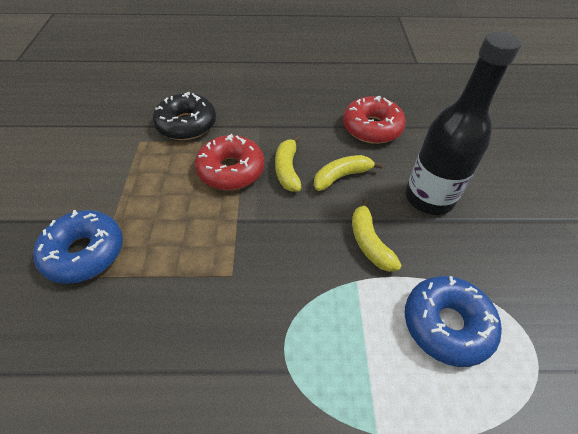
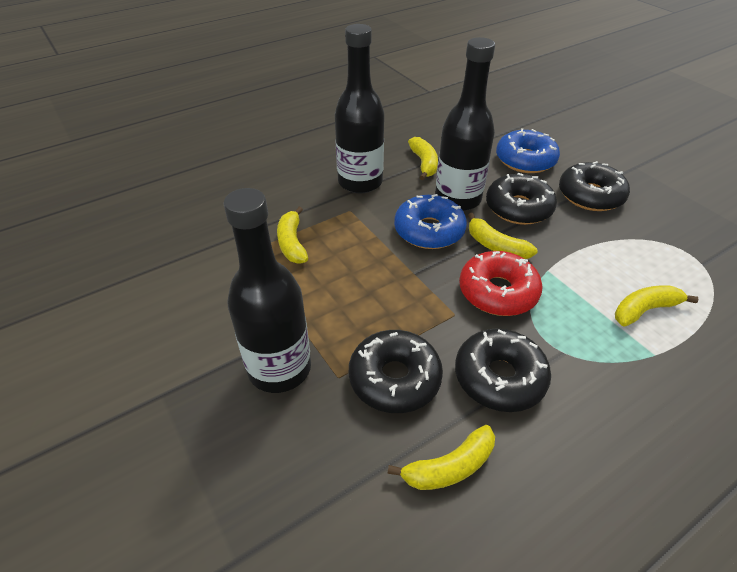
black bottle: [406,31,522,215] = 1 -> [224,188,311,393] [335,24,384,193] [435,37,495,211] = 3
black donut: [153,92,216,140] = 1 -> [349,330,443,413] [455,329,551,412] [486,173,557,225] [559,161,630,211] = 4
red donut: [195,134,264,190] [343,96,406,144] = 2 -> [459,251,543,316] = 1
yellow banana: [275,136,302,192] [314,155,383,191] [352,199,402,272] = 3 -> [277,207,308,264] [387,425,495,490] [408,137,438,180] [468,213,538,259] [615,285,698,326] = 5

